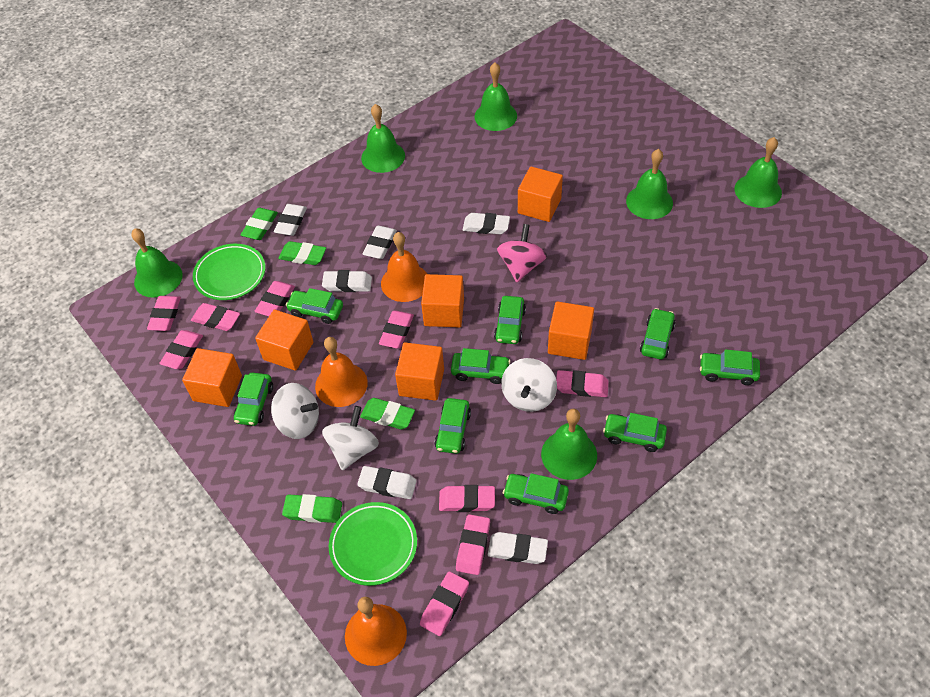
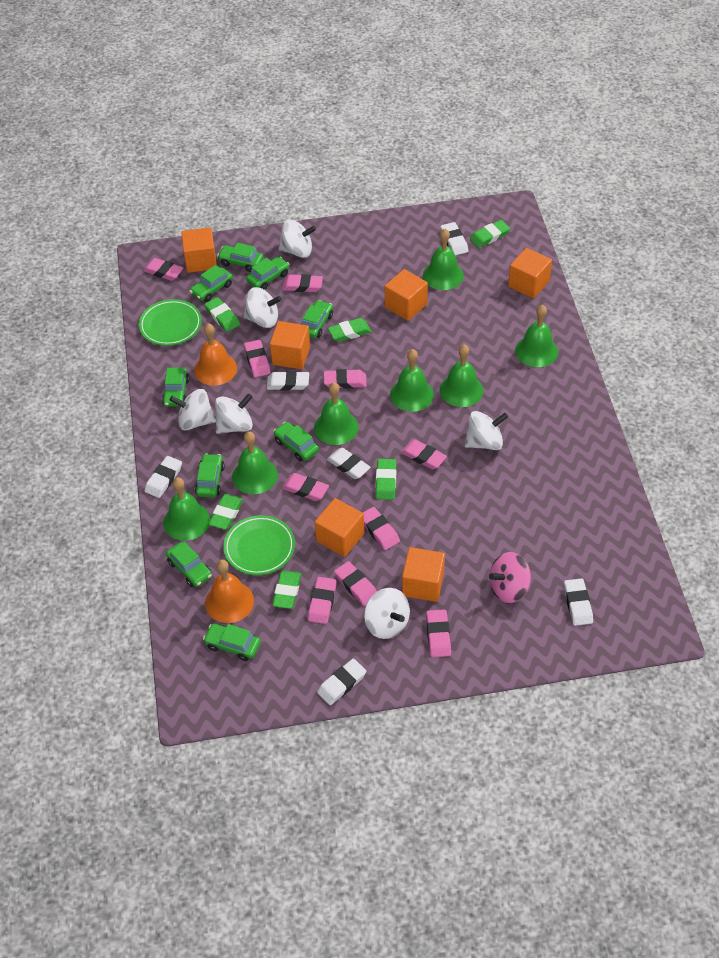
green bell: [131,228,183,298] [361,104,405,173] [475,63,517,131] [541,409,597,480] [626,149,673,219] [735,137,782,208] = 6 -> [163,477,210,541] [232,431,278,494] [314,382,359,445] [390,349,434,412] [423,229,464,290] [440,344,484,407] [515,305,558,367] = 7
green eraser: [241,208,278,240] [278,241,326,265] [282,494,342,523] [360,398,415,429] = 4 -> [204,297,240,332] [208,494,244,530] [272,570,301,609] [328,318,371,342] [376,459,396,500] [470,220,510,248] = 6
orange bell: [315,337,368,407] [345,597,407,666] [381,232,427,302] = 3 -> [194,323,237,386] [205,559,254,623] = 2
pink eraser: [147,296,181,331] [159,330,203,369] [191,303,240,331] [255,281,295,316] [379,311,414,349] [420,571,469,636] [439,485,495,512] [456,514,490,575] [556,370,609,397] = 9 -> [143,258,183,281] [244,340,271,377] [282,274,323,292] [282,473,329,501] [308,577,337,624] [324,369,367,389] [334,561,377,606] [363,507,400,550] [401,439,447,469] [426,609,451,657] = 10
white spinning top: [271,383,319,439] [322,406,379,470] [501,358,557,412] = 3 -> [170,389,216,431] [215,394,253,434] [243,287,282,328] [279,220,316,258] [364,588,410,639] [465,411,508,450] = 6

